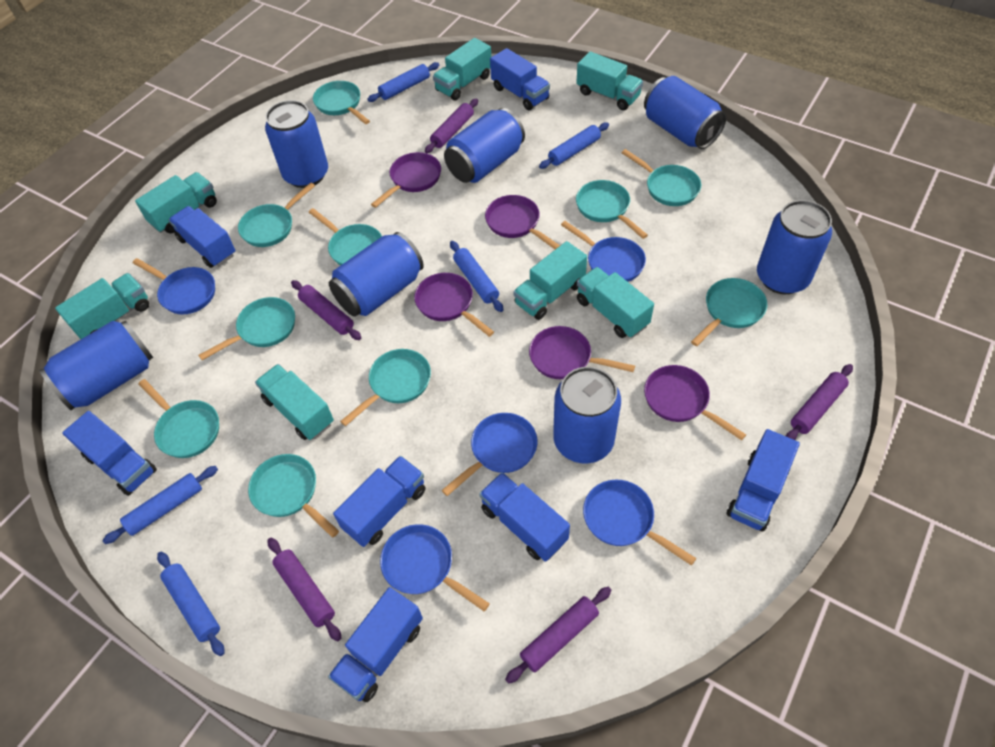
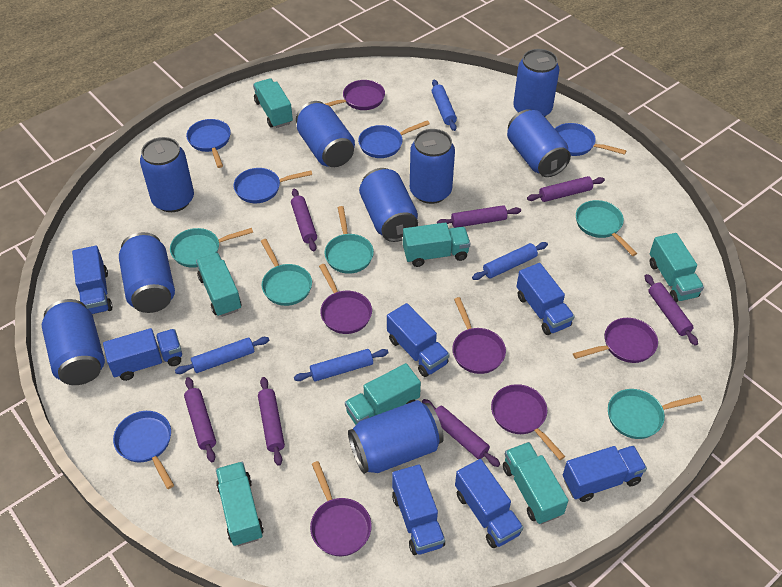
blue can: [39,321,153,410] [265,100,328,188] [329,232,424,317] [444,108,525,183] [553,367,621,463] [644,76,726,149] [757,200,832,294] = 7 -> [42,299,105,385] [119,232,175,313] [140,137,194,212] [296,101,355,167] [348,400,444,474] [359,168,418,242] [410,129,455,204] [507,109,571,177] [513,49,559,117] = 9
blue rolling pin: [102,466,218,544] [157,552,224,656] [367,62,439,102] [450,241,503,312] [539,122,609,169] = 5 -> [175,337,269,374] [294,349,389,381] [432,80,457,131] [472,242,548,280] = 4
purple pan: [371,152,441,208] [414,273,494,337] [485,195,560,249] [529,326,635,379] [644,365,746,441] = 5 -> [310,461,372,556] [319,264,372,334] [325,80,385,110] [452,297,506,374] [491,384,565,460] [573,318,658,363] = 6
purple rolling pin: [267,538,341,641] [291,280,361,340] [425,98,478,153] [505,587,611,684] [786,364,853,440] = 5 -> [184,377,216,462] [258,377,285,466] [291,189,317,252] [422,399,500,467] [437,205,521,228] [527,176,605,202] [645,274,698,346] = 7
turquoise pan: [138,379,219,458] [198,297,295,360] [238,183,315,247] [248,454,339,538] [309,208,382,266] [313,81,370,124] [340,349,431,426] [576,180,648,239] [622,149,701,206] [691,278,767,346] = 10 -> [170,228,253,268] [261,239,312,306] [324,206,374,274] [576,200,637,256] [608,389,702,439] = 5

